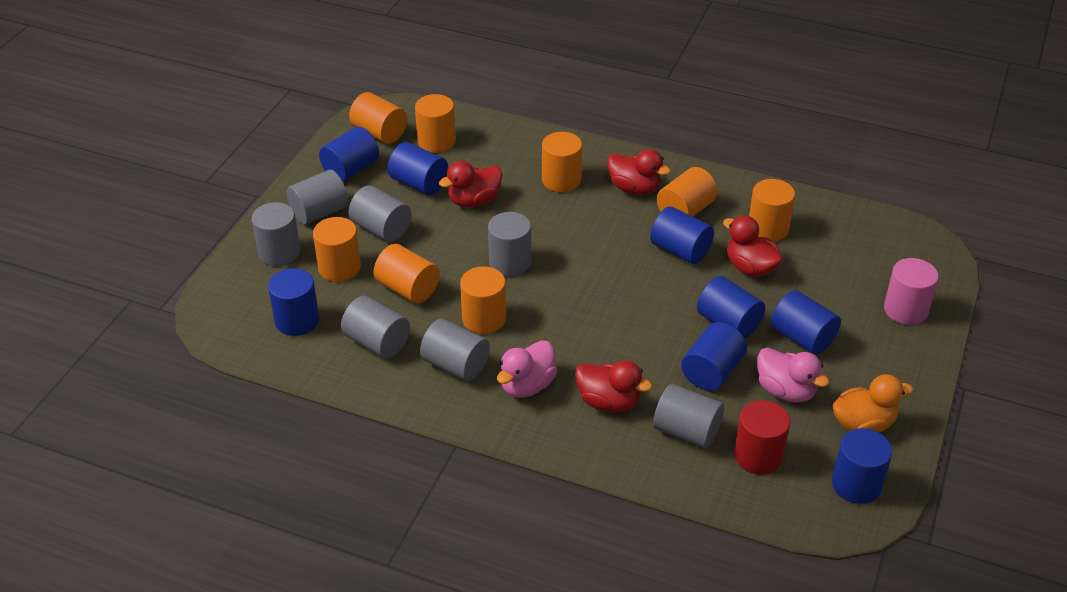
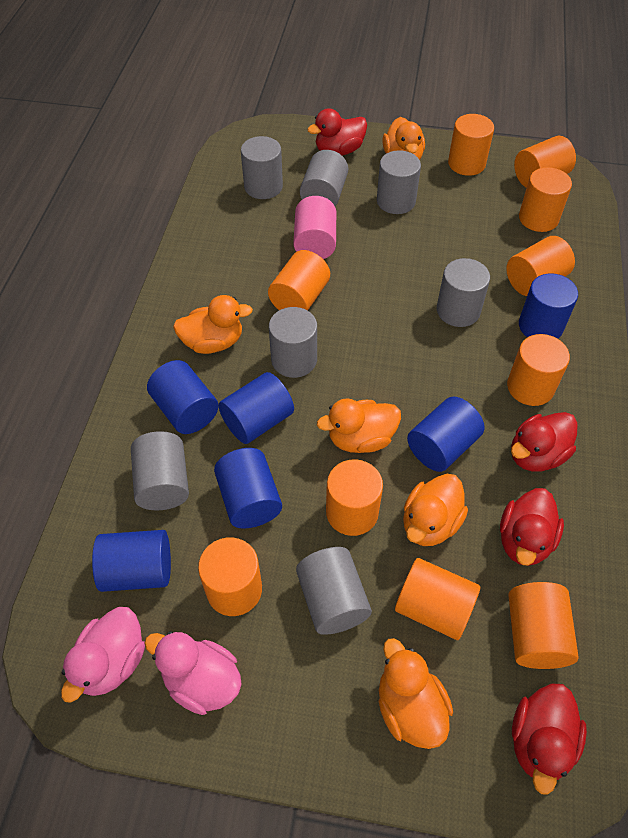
blue cylinder: [268,268,319,336] [319,127,379,182] [388,142,448,195] [650,206,714,264] [681,322,747,391] [697,276,765,339] [771,290,841,355] [832,428,892,504] = 8 -> [92,530,171,592] [147,360,219,434] [214,448,282,529] [219,372,294,444] [407,396,484,472] [519,273,578,339] = 6
orange cylinder: [313,217,361,282] [349,92,407,144] [373,244,440,304] [415,94,456,153] [460,266,506,334] [542,132,582,192] [657,167,718,216] [749,179,795,242] = 8 -> [198,537,262,616] [268,250,330,311] [326,459,383,536] [395,558,481,640] [448,114,494,176] [506,236,575,296] [507,334,570,406] [508,582,579,669] [514,136,576,188] [519,167,572,232] = 10
orange duck: [832,374,914,432] = 1 -> [173,295,253,354] [317,398,401,453] [379,638,453,749] [382,117,425,160] [403,474,468,546] = 5
red cylinder: [734,400,790,475] = 1 -> none = 0

